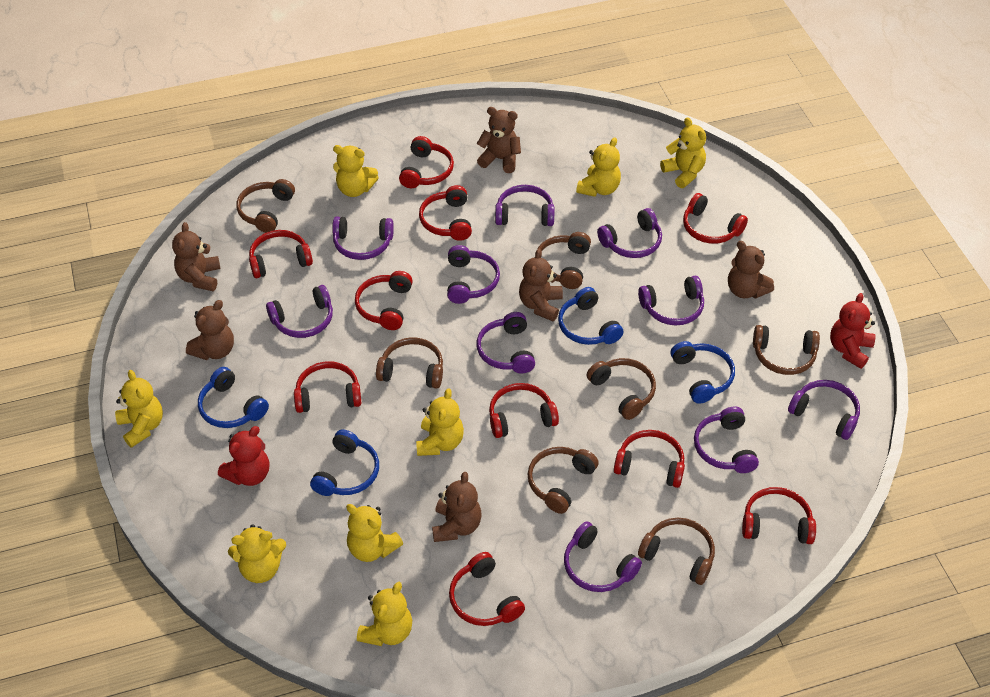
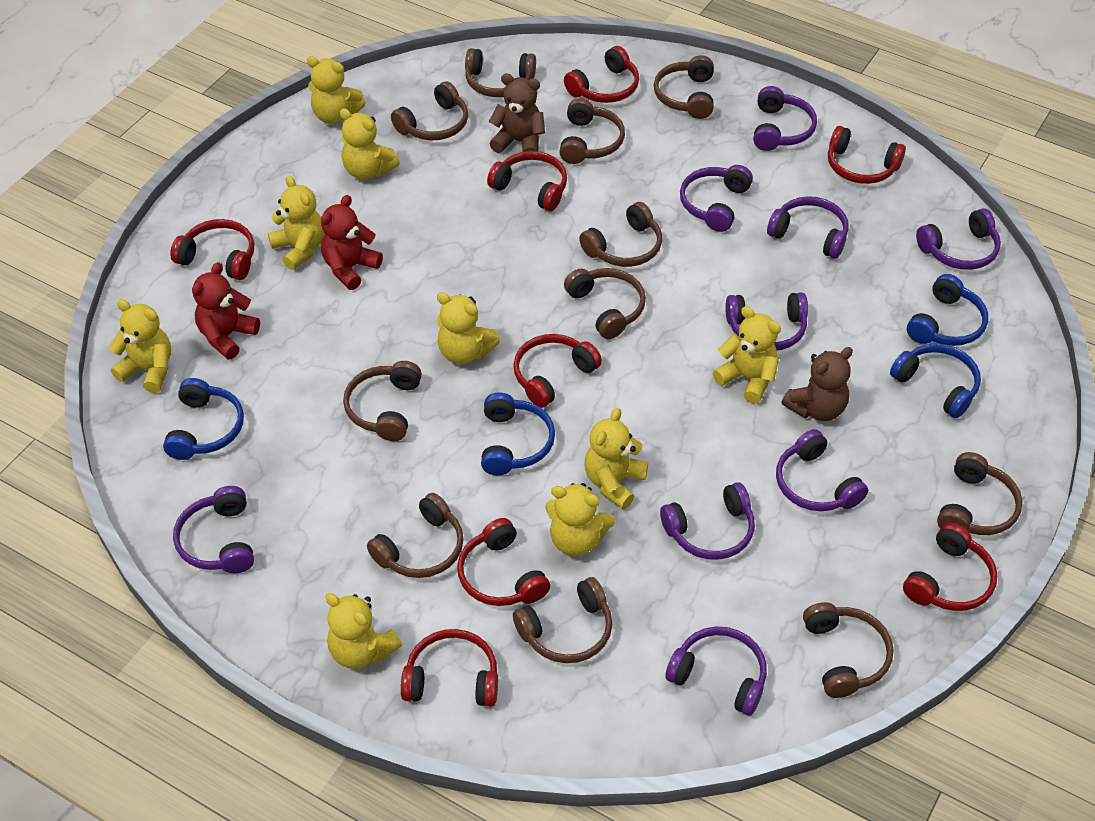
brown headphones: [237,179,295,233] [376,337,443,389] [527,447,599,514] [538,232,591,289] [587,358,656,420] [638,518,715,585] [753,325,820,375] = 7 -> [343,361,422,441] [367,493,464,578] [391,81,468,140] [465,48,536,97] [513,577,612,663] [559,98,625,164] [564,268,646,339] [579,202,662,267] [654,55,714,119] [803,602,893,698] [937,452,1022,535] = 11
brown teddy bear: [172,222,221,291] [186,300,234,360] [432,472,481,542] [477,107,521,173] [519,249,563,321] [728,241,774,299] = 6 -> [489,74,545,153] [782,347,853,421] = 2
purple headphones: [266,285,333,338] [332,216,394,260] [447,245,500,304] [477,312,535,373] [495,185,554,226] [564,521,642,592] [597,208,662,258] [638,276,704,325] [694,406,759,473] [788,380,860,440] = 10 -> [173,486,254,573] [660,482,755,560] [665,626,767,716] [680,165,753,232] [726,292,808,351] [753,86,817,151] [767,196,849,259] [776,429,868,511] [916,208,1001,270] = 9
red headphones: [249,230,313,278] [294,361,361,413] [355,271,413,330] [399,136,454,188] [419,185,472,241] [449,552,525,626] [489,383,559,438] [614,430,685,488] [683,193,748,244] [742,487,816,544] = 10 -> [170,219,254,280] [401,629,498,707] [457,518,550,606] [487,151,567,211] [513,334,602,408] [564,46,639,103] [828,126,906,184] [903,523,997,611] = 8
yellow teddy bear: [115,370,163,448] [228,524,286,583] [333,145,379,197] [346,504,403,562] [357,582,412,646] [416,388,464,456] [576,137,621,197] [660,117,706,188] = 8 -> [109,299,171,393] [268,176,324,270] [307,56,365,124] [325,593,402,669] [340,108,400,180] [436,292,500,364] [545,483,615,556] [585,408,648,509] [713,306,781,404] = 9

